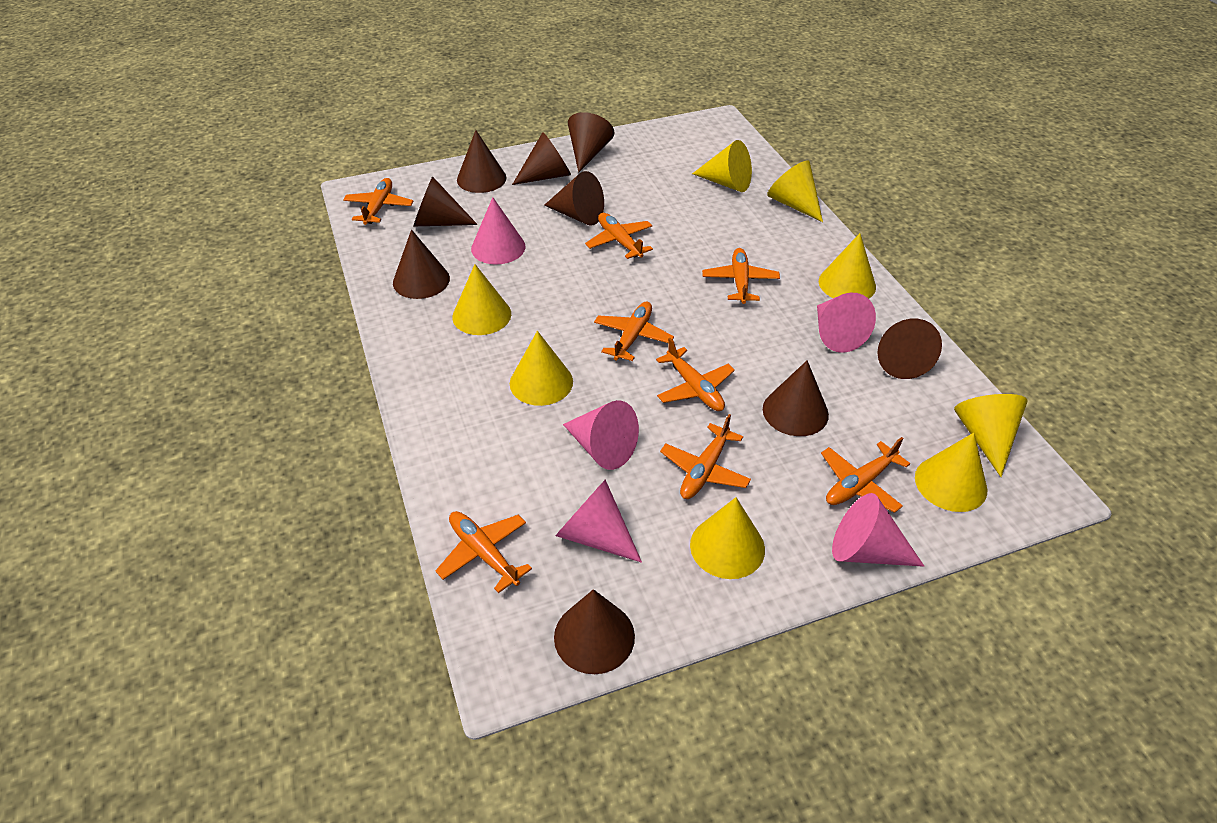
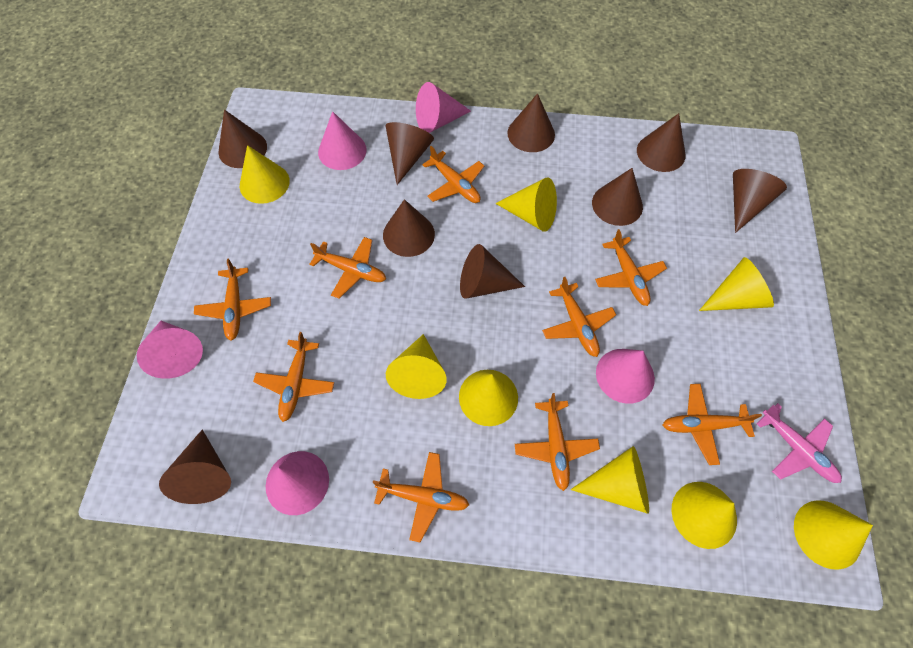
orange plane: [343,178,413,225] [435,511,532,593] [585,213,653,259] [594,302,674,361] [656,338,735,411] [660,414,751,499] [702,248,780,304] [821,437,910,513] = 8 -> [194,258,271,341] [253,332,334,422] [309,237,386,299] [373,452,469,542] [422,146,484,203] [515,393,600,491] [542,277,616,357] [595,229,667,306] [663,384,762,465] = 9
pink plane: none = 0 -> [756,403,842,483] = 1

